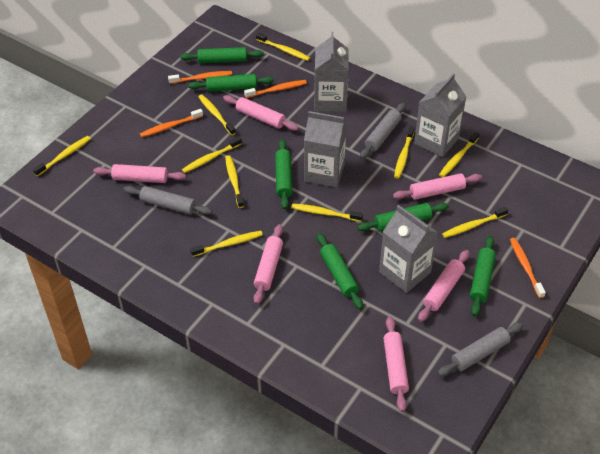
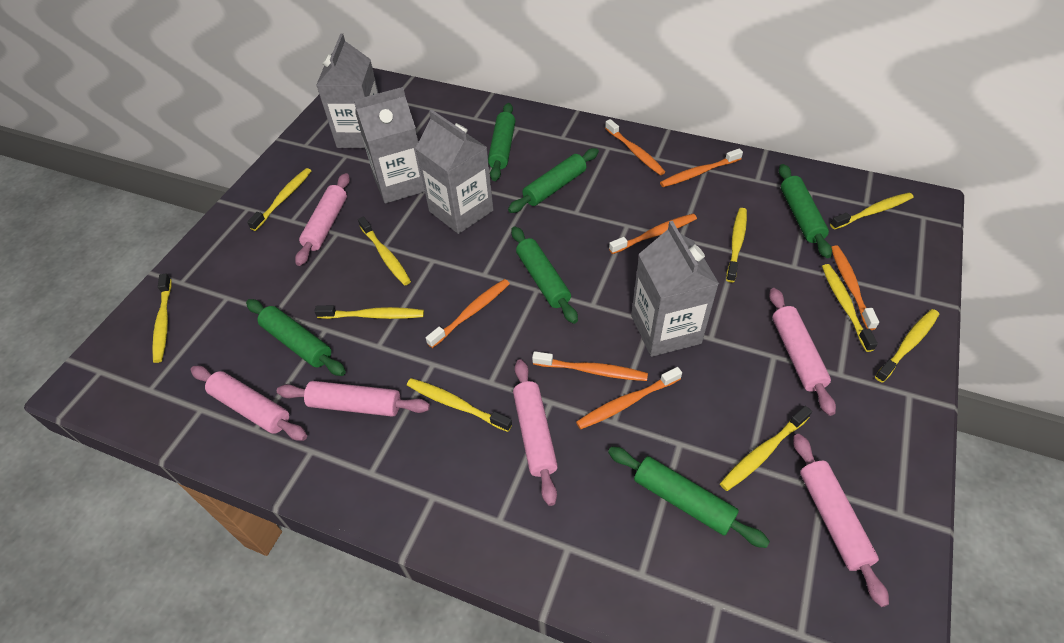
grey rolling pin: [124,186,212,215] [360,103,406,159] [437,322,523,376] = 3 -> none = 0
orange toothbrush: [140,109,203,137] [168,71,232,84] [244,80,307,98] [510,238,546,298] = 4 -> [426,279,510,348] [532,351,648,381] [576,367,682,430] [605,119,665,175] [609,214,697,254] [660,148,743,187] [831,245,879,330] = 7

